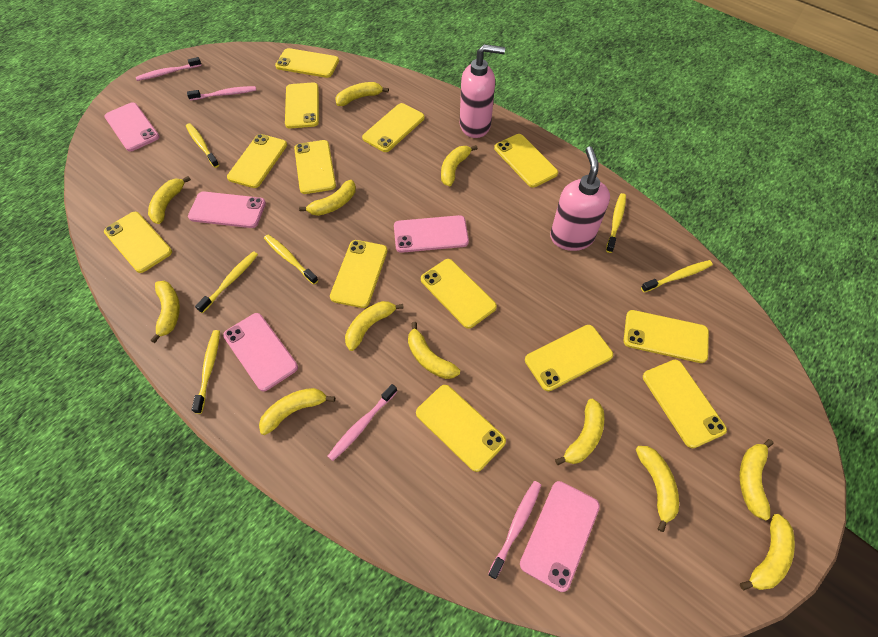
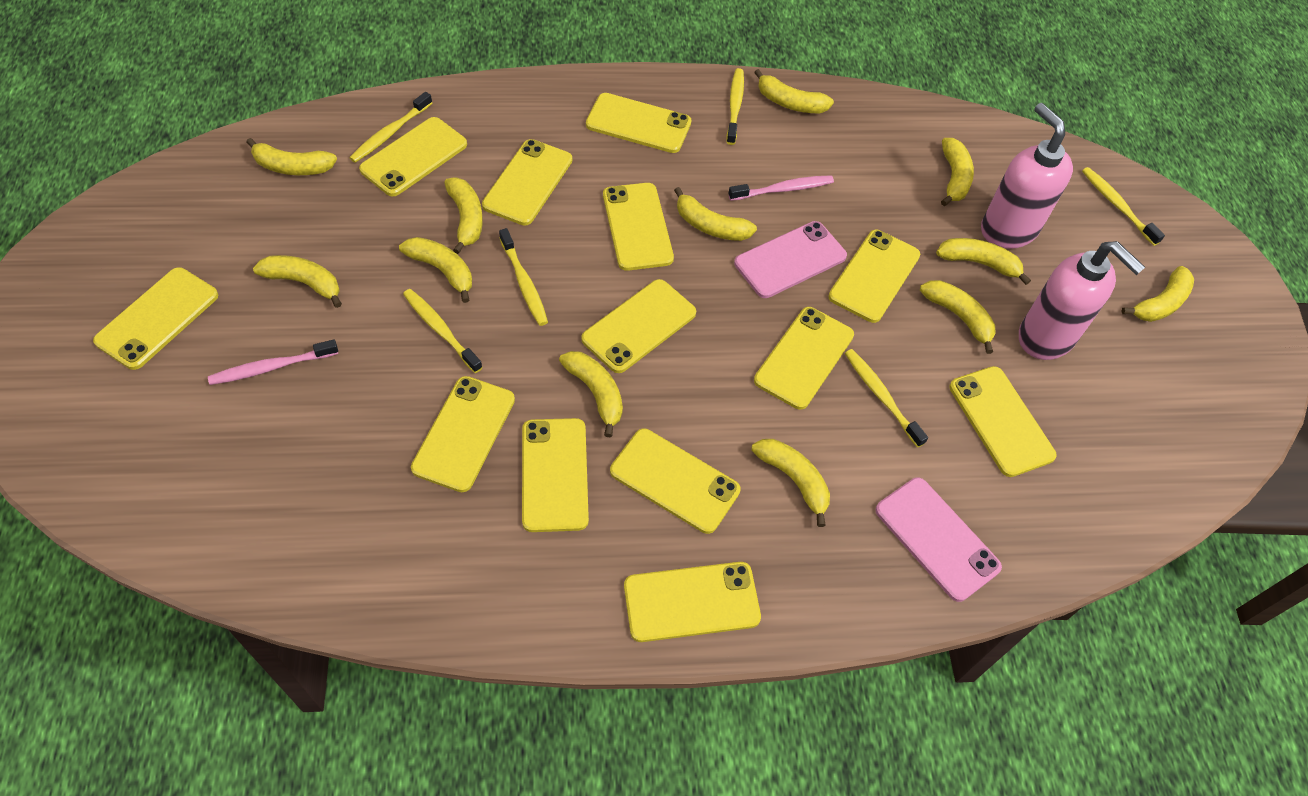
pink phone: [104,102,160,151] [188,191,266,228] [223,313,298,391] [394,215,469,253] [520,481,600,592] = 5 -> [734,221,847,298] [875,477,1002,602] = 2
pink toothbrush: [136,57,202,81] [187,86,256,101] [328,384,398,461] [488,481,541,579] = 4 -> [208,340,338,385] [728,175,834,201] = 2

